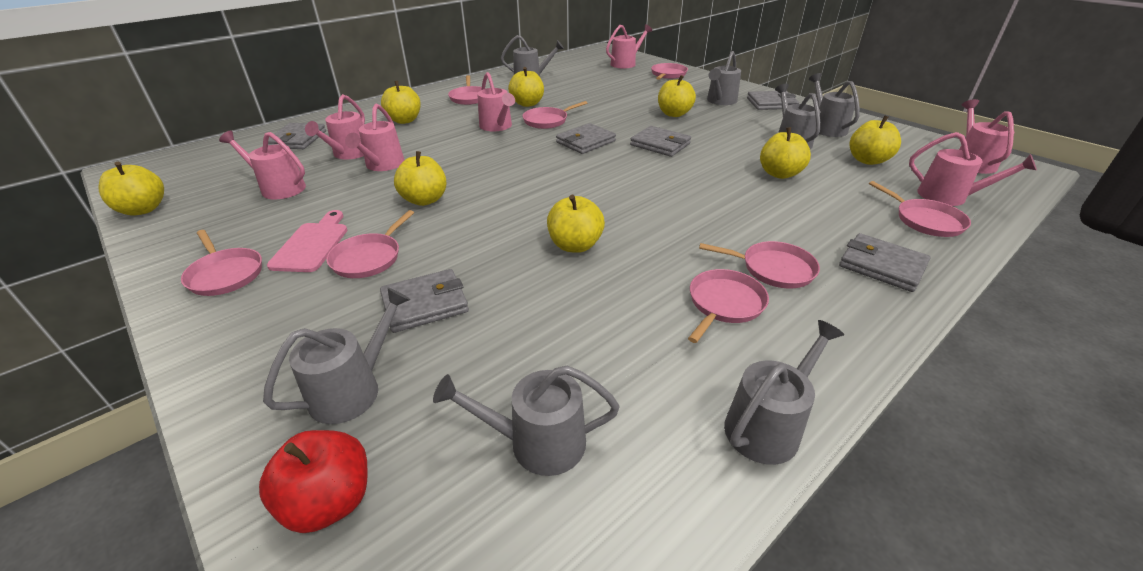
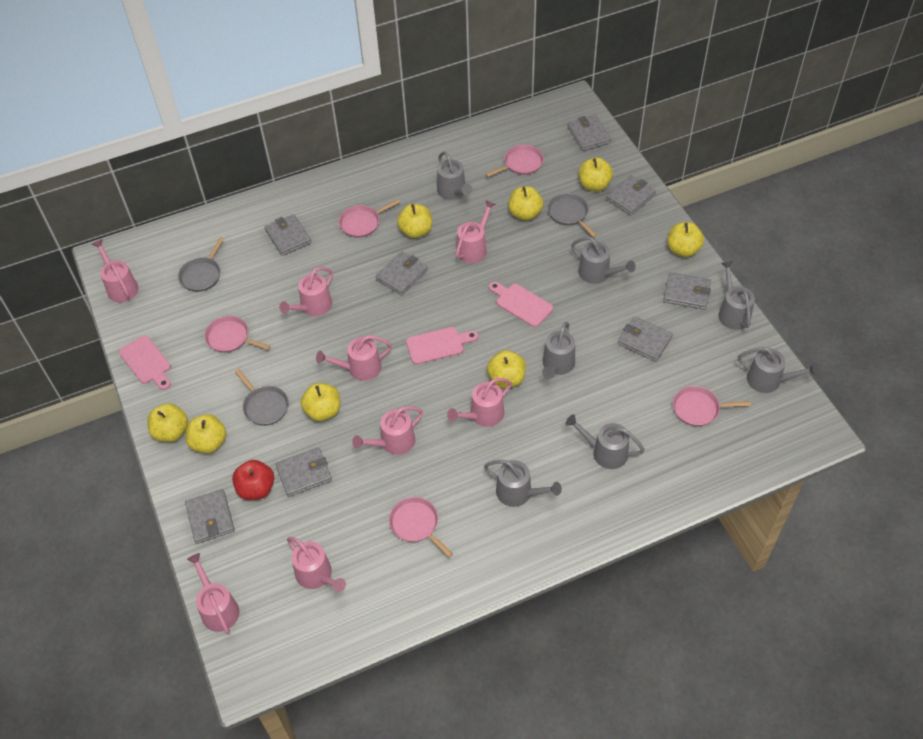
grey pan: none = 0 -> [178,237,224,292] [235,369,289,426] [548,193,597,237] = 3
grey wallet: [268,123,326,149] [380,269,469,333] [556,123,616,154] [630,126,691,157] [747,91,799,110] [839,233,931,292] = 6 -> [185,489,235,544] [265,214,312,256] [275,447,332,497] [376,251,428,296] [567,115,611,151] [606,175,656,216] [618,316,673,362] [663,272,711,310] = 8
pink cutting board: [267,210,347,272] = 1 -> [119,335,171,390] [406,327,478,365] [489,282,553,327] = 3
pink pan: [181,230,262,296] [326,210,414,278] [448,75,486,105] [523,101,587,129] [651,63,688,80] [688,269,769,343] [699,241,820,288] [869,181,971,237] = 8 -> [204,316,271,353] [339,199,400,238] [389,497,453,557] [486,145,544,177] [673,386,751,426] = 5
pink watering can: [219,131,306,199] [305,94,365,160] [345,104,404,171] [477,72,515,131] [606,24,652,68] [909,132,1037,206] [959,99,1014,174] = 7 -> [92,239,138,302] [187,553,239,634] [279,267,333,316] [287,537,346,592] [316,335,392,381] [352,406,423,455] [447,378,512,427] [456,200,496,263] = 8

